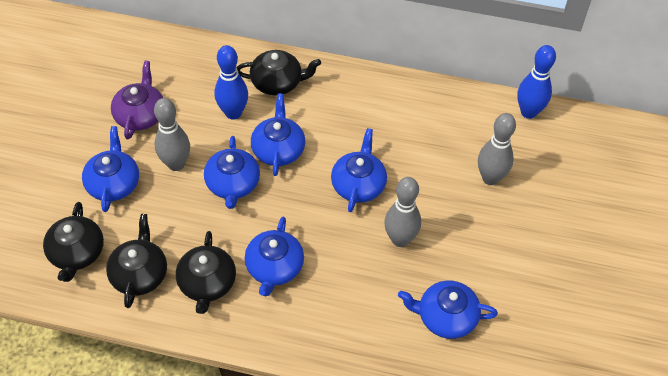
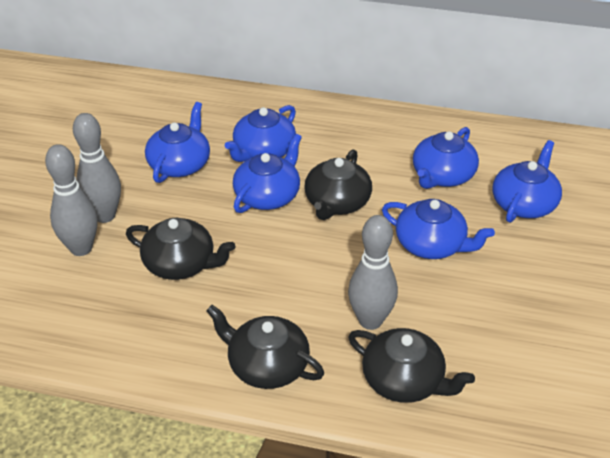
blue bowling pin: [215,45,248,119] [517,45,556,119] = 2 -> none = 0
purple teapot: [111,61,163,139] = 1 -> none = 0

